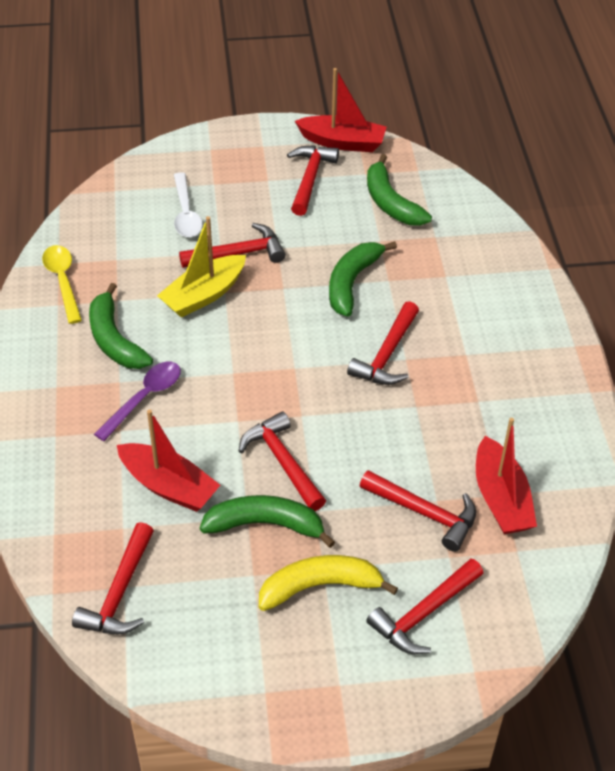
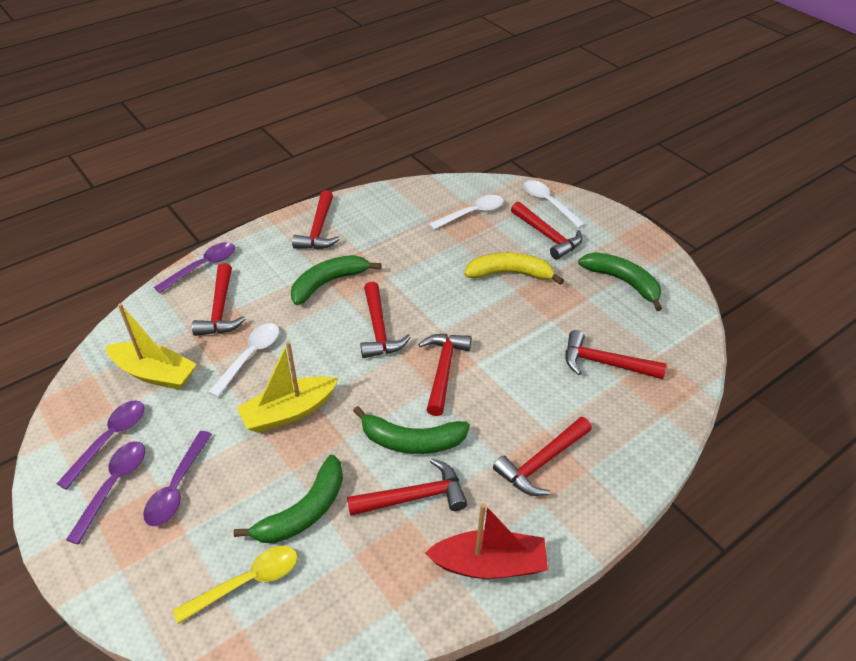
purple spoon: [94,362,181,441] = 1 -> [57,400,144,490] [66,441,145,545] [143,431,212,526] [154,242,235,293] = 4
red boat: [117,409,220,512] [295,68,386,152] [476,418,537,534] = 3 -> [425,503,548,579] = 1
red hammer: [72,522,154,634] [179,223,285,268] [239,411,326,511] [287,145,339,216] [347,301,419,385] [360,470,476,552] [366,559,484,654] = 7 -> [192,263,246,336] [292,190,340,249] [347,458,467,516] [360,282,411,358] [418,334,471,416] [493,417,592,496] [511,202,583,260] [566,330,667,379] = 8
white spoon: [174,172,203,237] = 1 -> [208,323,279,397] [429,195,504,230] [523,180,586,228] = 3
yellow boat: [157,216,246,318] = 1 -> [105,303,197,390] [237,341,338,433] = 2

